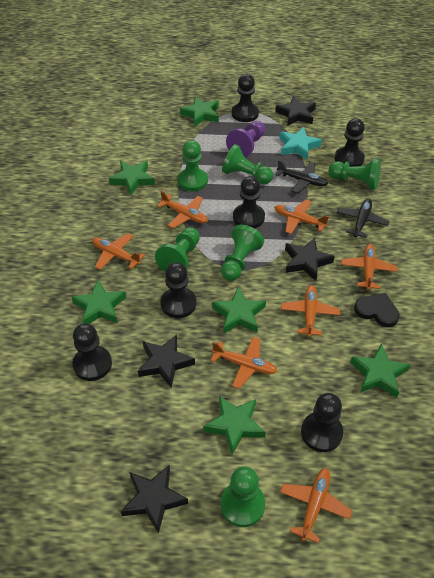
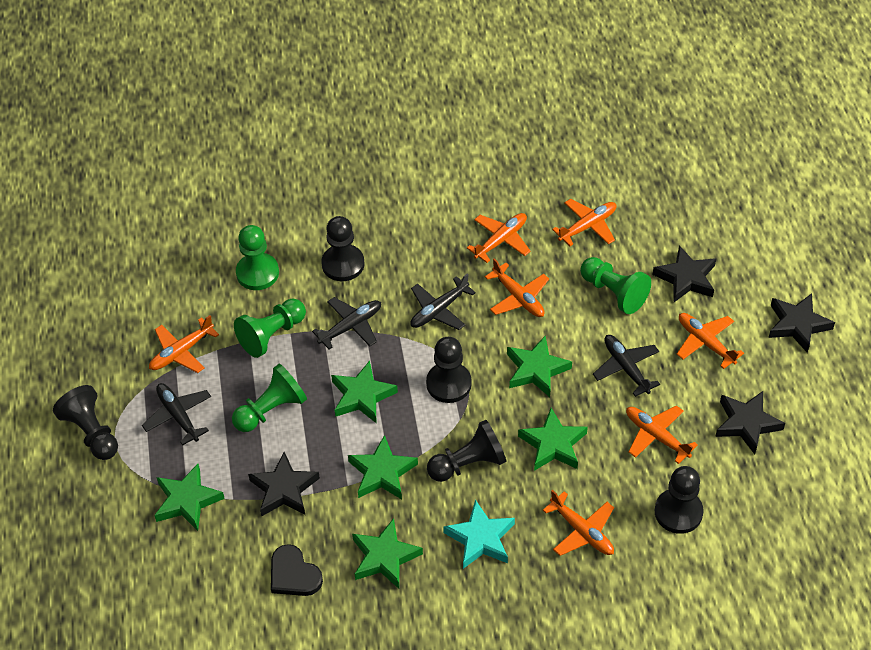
black pawn: [73,323,112,381] [160,262,196,318] [232,74,259,122] [233,176,265,228] [301,393,343,452] [335,118,365,167] = 6 -> [53,385,118,460] [321,216,364,281] [426,337,472,403] [427,420,507,482] [655,466,704,534] = 5
black plane: [276,160,328,193] [337,198,389,238] = 2 -> [142,383,211,445] [312,297,381,350] [410,273,476,330] [593,335,660,397] = 4
green pawn: [155,227,200,272] [178,140,208,191] [221,225,264,281] [221,466,265,527] [222,144,273,184] [329,158,381,190] = 6 -> [232,364,307,432] [234,299,306,358] [236,225,279,290] [580,257,651,314] = 4
purple pawn: [226,121,265,157] = 1 -> none = 0

